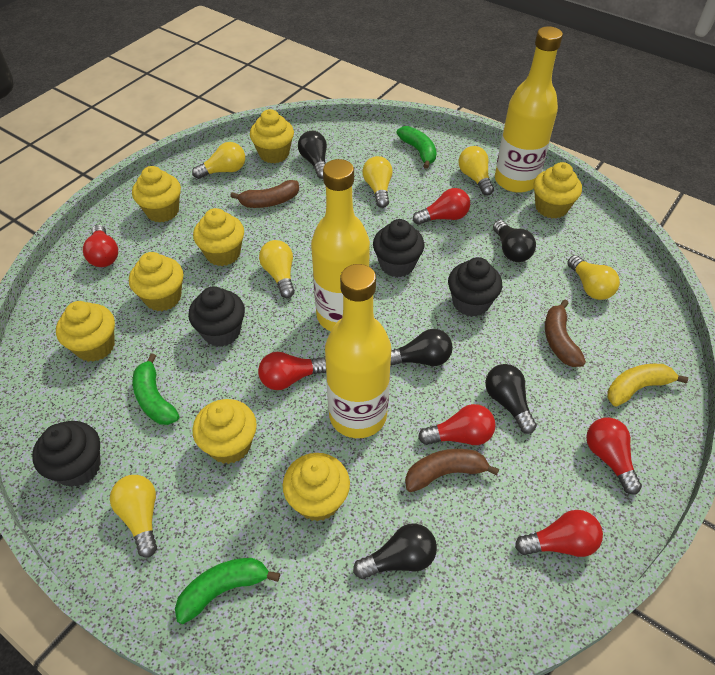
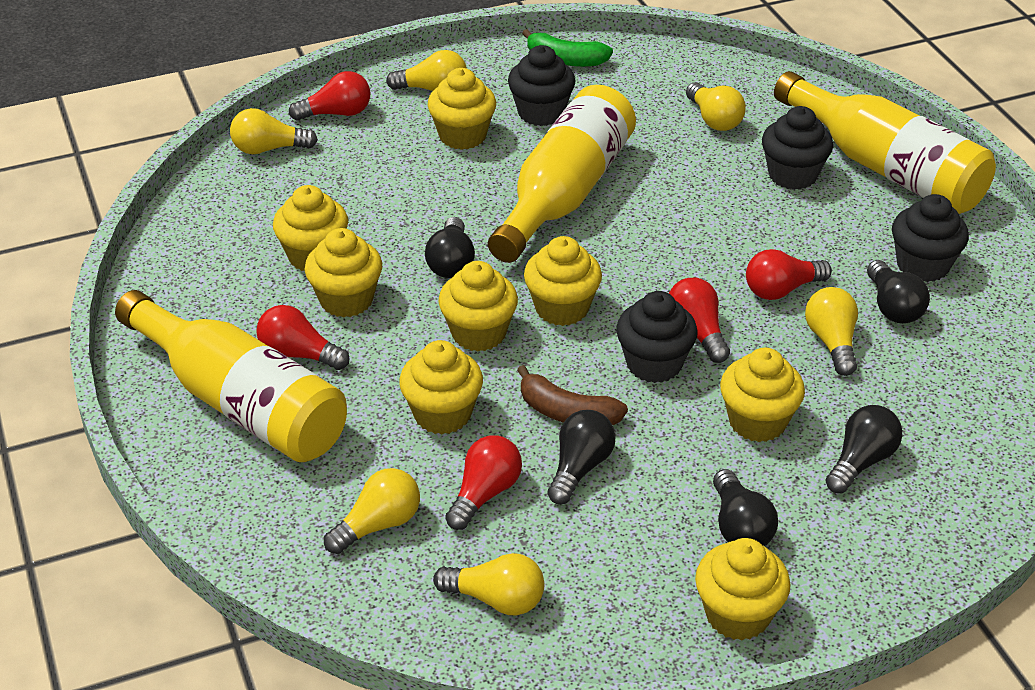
brown banana: [230,180,299,208] [405,449,499,492] [545,300,586,367] = 3 -> [517,365,628,425] = 1
green banana: [133,353,179,425] [175,558,280,624] [396,126,437,169] = 3 -> [522,29,613,67] = 1
red light bulb: [83,225,118,267] [258,352,326,390] [413,188,470,225] [418,404,496,445] [515,510,603,557] [586,417,642,494] = 6 -> [256,305,350,370] [289,71,370,121] [445,435,522,530] [669,278,730,363] [746,249,832,300] = 5
yellow banana: [607,364,688,407] = 1 -> none = 0

